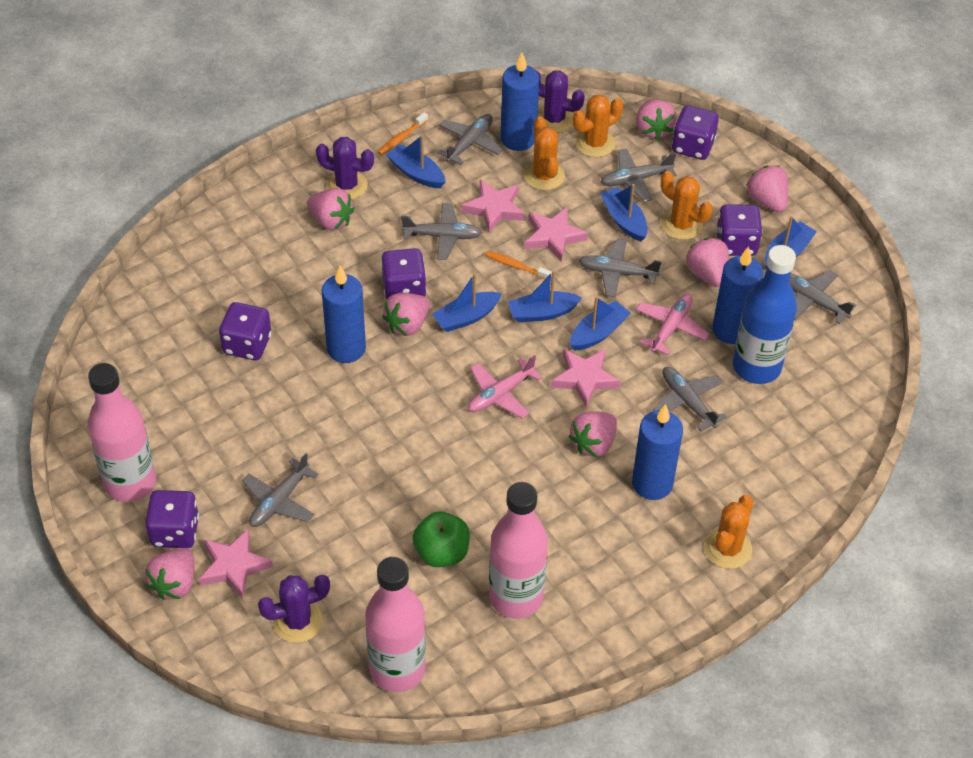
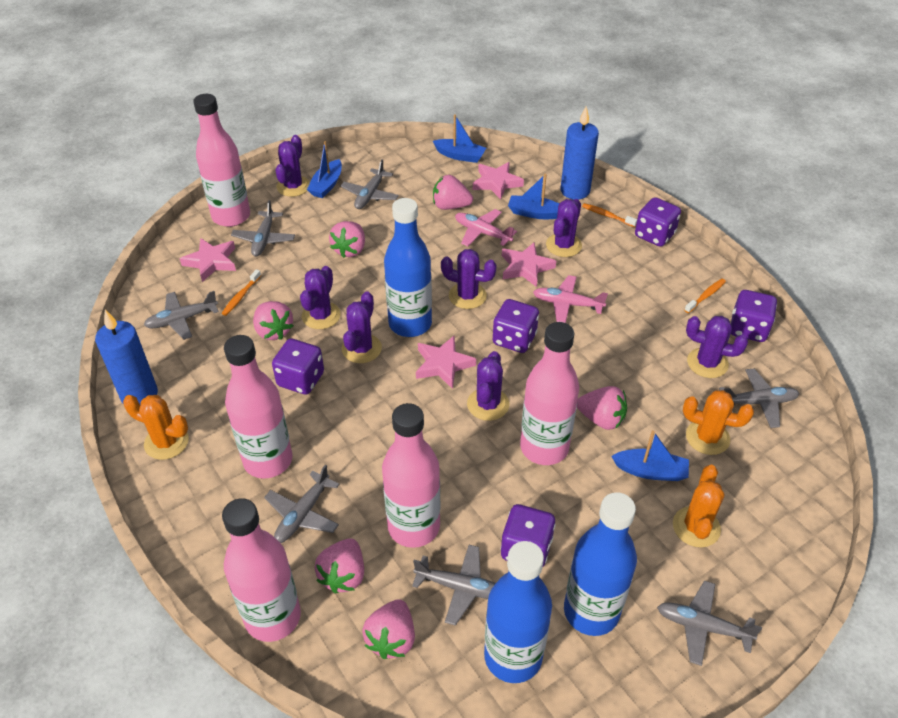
blue boat: [386,135,445,188] [432,273,502,332] [508,271,582,322] [570,296,631,351] [600,184,648,242] [765,216,817,268] = 6 -> [307,141,342,198] [433,114,486,163] [508,174,559,219] [611,430,689,481] = 4
blue bottle: [733,245,797,384] = 1 -> [384,198,432,337] [484,541,552,683] [564,492,637,636] = 3
blue candle: [322,265,366,363] [501,53,539,151] [632,404,683,500] [712,246,764,344] = 4 -> [95,310,158,404] [560,107,599,200] = 2
green apple: [413,511,470,567] = 1 -> none = 0
orange cactus: [524,116,565,190] [573,94,623,158] [661,171,713,240] [704,495,753,569] = 4 -> [123,395,189,460] [673,465,724,548] [683,390,754,455] = 3
orange toothbrush: [378,112,428,155] [485,251,552,279] = 2 -> [221,269,261,316] [582,203,637,227] [685,279,726,313] = 3
pink bottle: [88,363,156,502] [365,557,426,692] [489,482,548,619] = 3 -> [193,94,250,227] [222,498,301,642] [224,335,293,479] [382,403,440,548] [520,322,579,465] = 5
pink strawberry: [145,549,194,600] [307,188,355,231] [382,293,430,336] [569,411,617,457] [636,99,677,140] [686,238,729,287] [747,165,788,212] = 7 -> [253,301,293,340] [315,538,364,594] [329,221,365,258] [363,599,415,659] [433,175,473,210] [577,386,627,430] = 6
purple cactus: [258,575,330,643] [316,137,374,200] [536,70,585,133] = 3 -> [275,135,310,197] [300,266,341,329] [342,291,382,363] [441,249,497,309] [467,351,509,421] [546,199,582,257] [686,316,748,378] = 7

